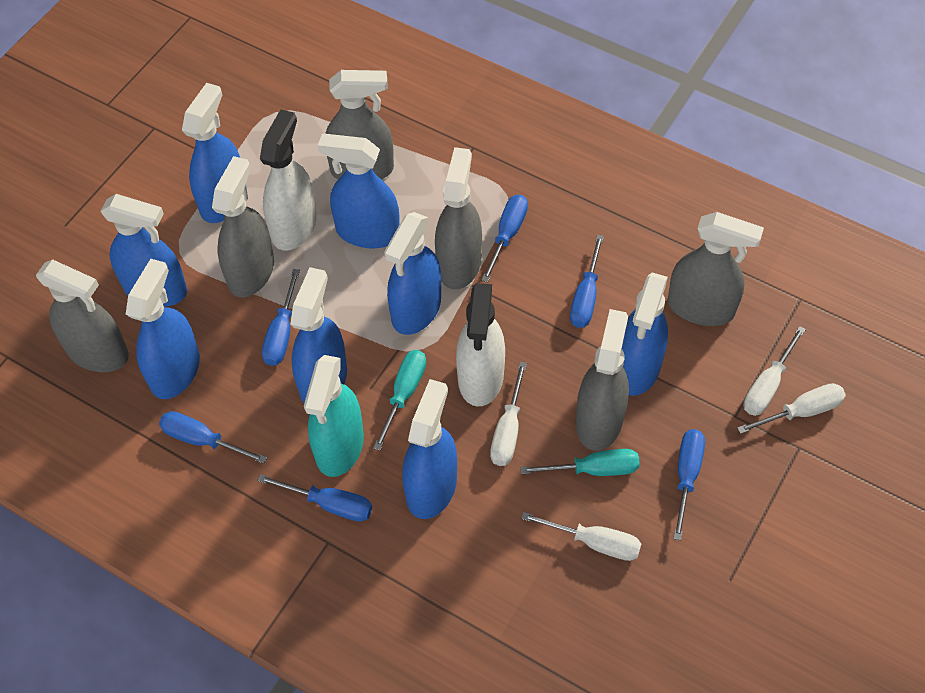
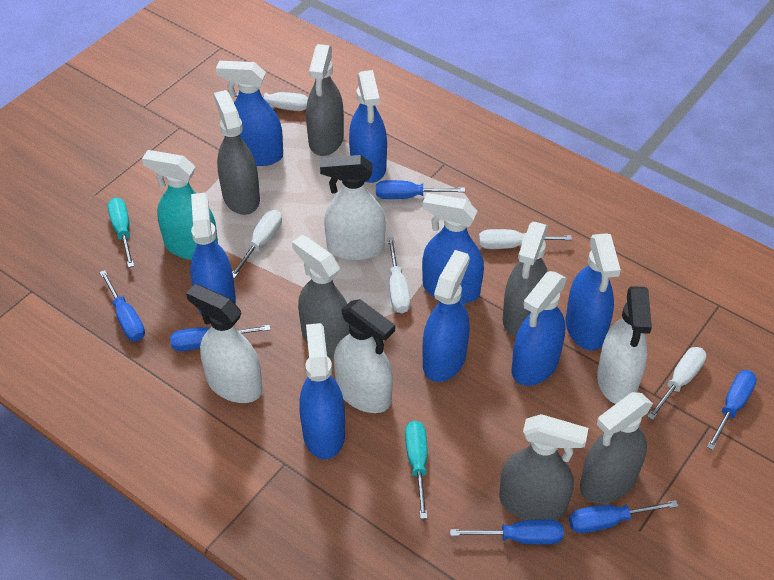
white screwdriver: [490,362,527,466] [521,512,641,561] [737,383,846,434] [744,326,806,416] = 4 -> [232,210,282,278] [235,92,308,111] [388,237,411,313] [479,229,572,249] [647,347,706,420] = 5
white spray bottle: [260,109,317,251] [456,283,505,407] = 2 -> [186,284,263,403] [320,155,386,260] [334,299,395,413] [597,286,652,404] = 4

